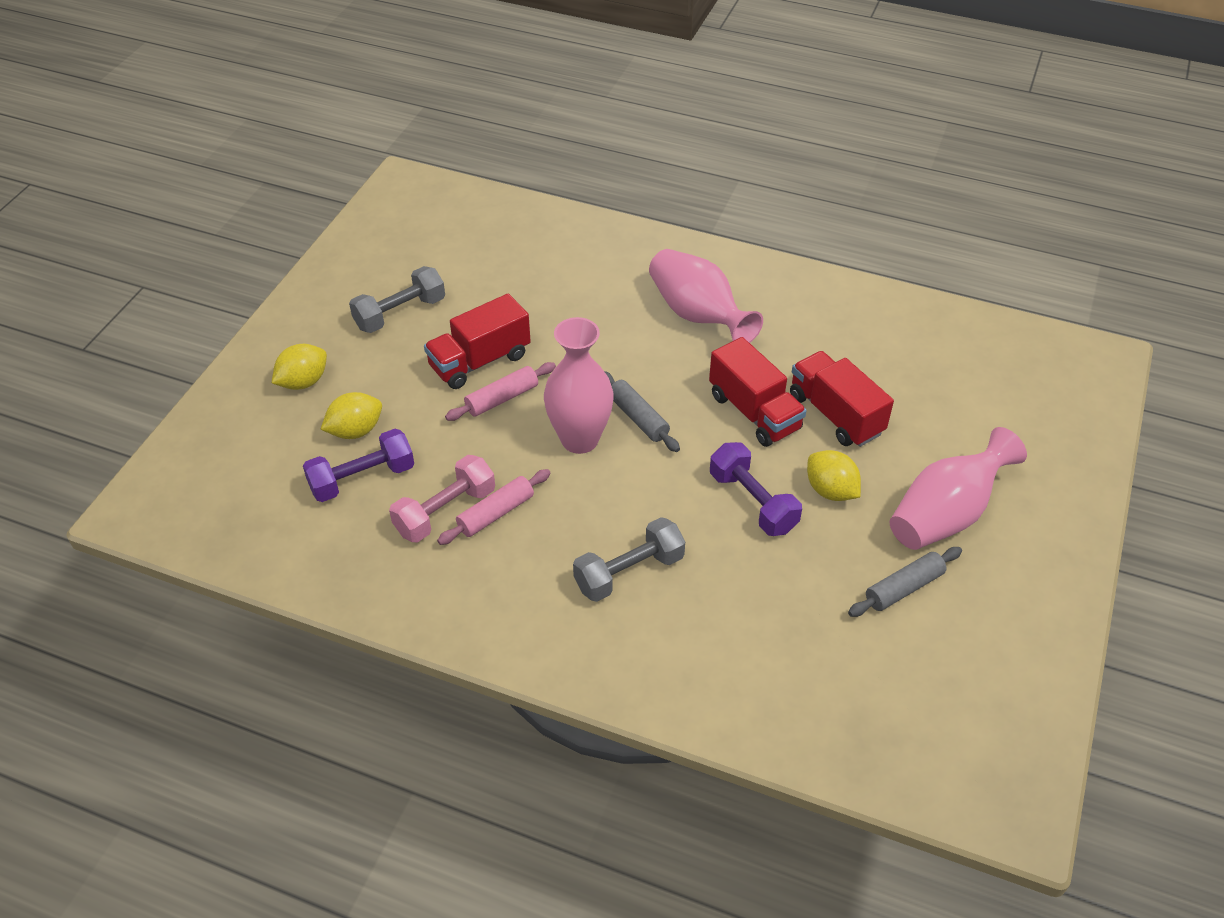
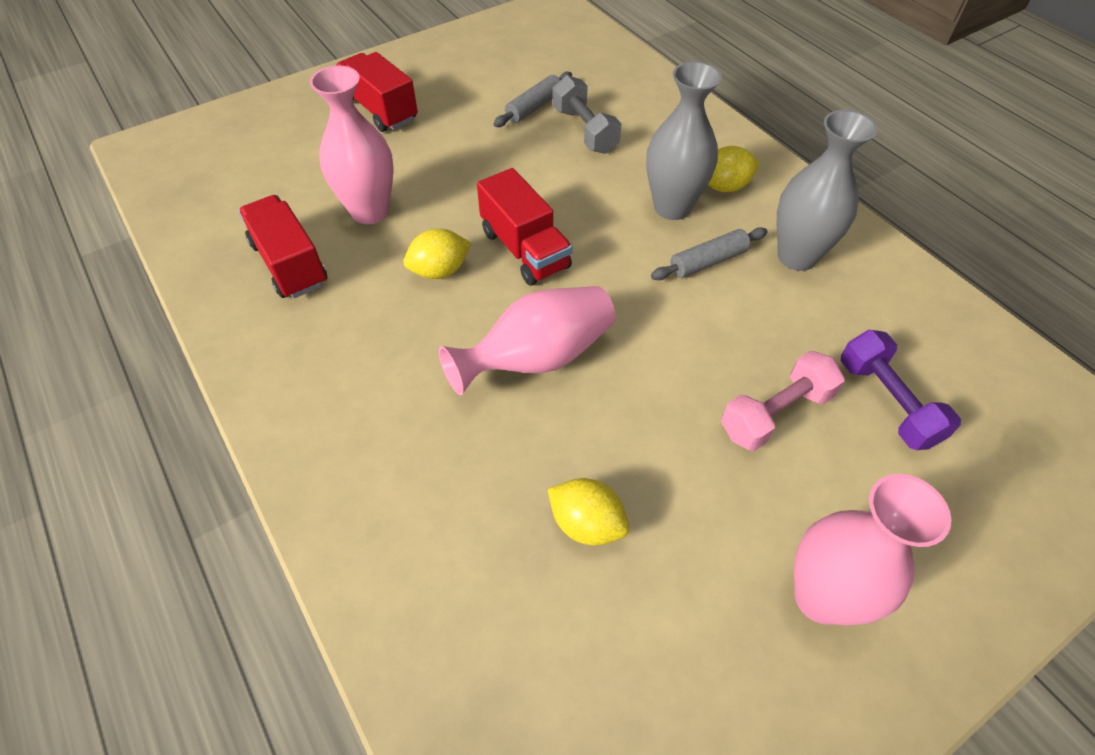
grey dumbbell: [349,266,445,333] [573,517,685,602] = 2 -> [552,75,622,154] = 1
grey vase: none = 0 -> [646,61,722,220] [777,110,878,271] = 2
pink rolling pin: [437,469,551,545] [445,362,556,421] = 2 -> none = 0
purple dumbbell: [303,429,414,502] [710,442,802,536] = 2 -> [841,330,961,450] = 1

